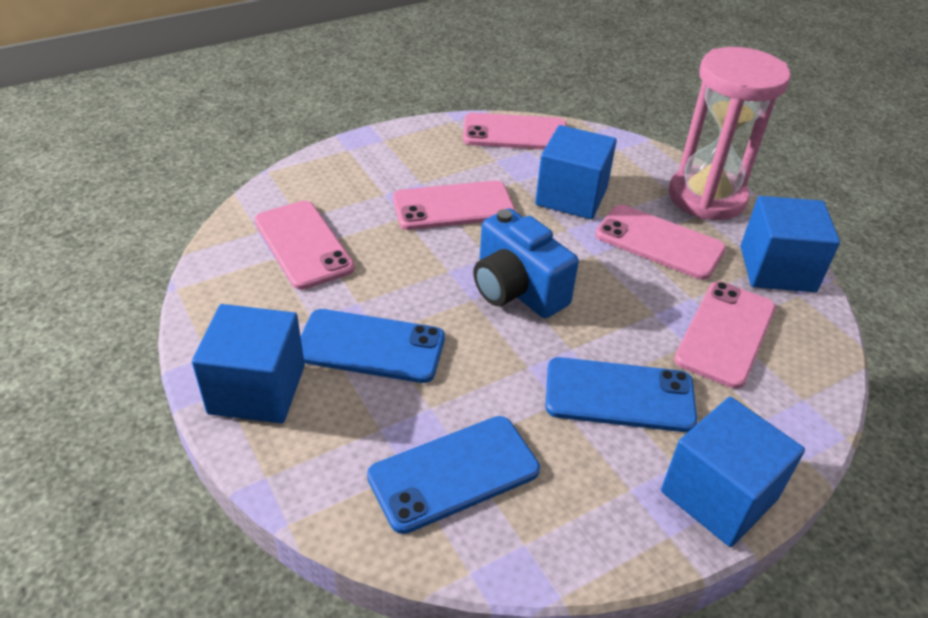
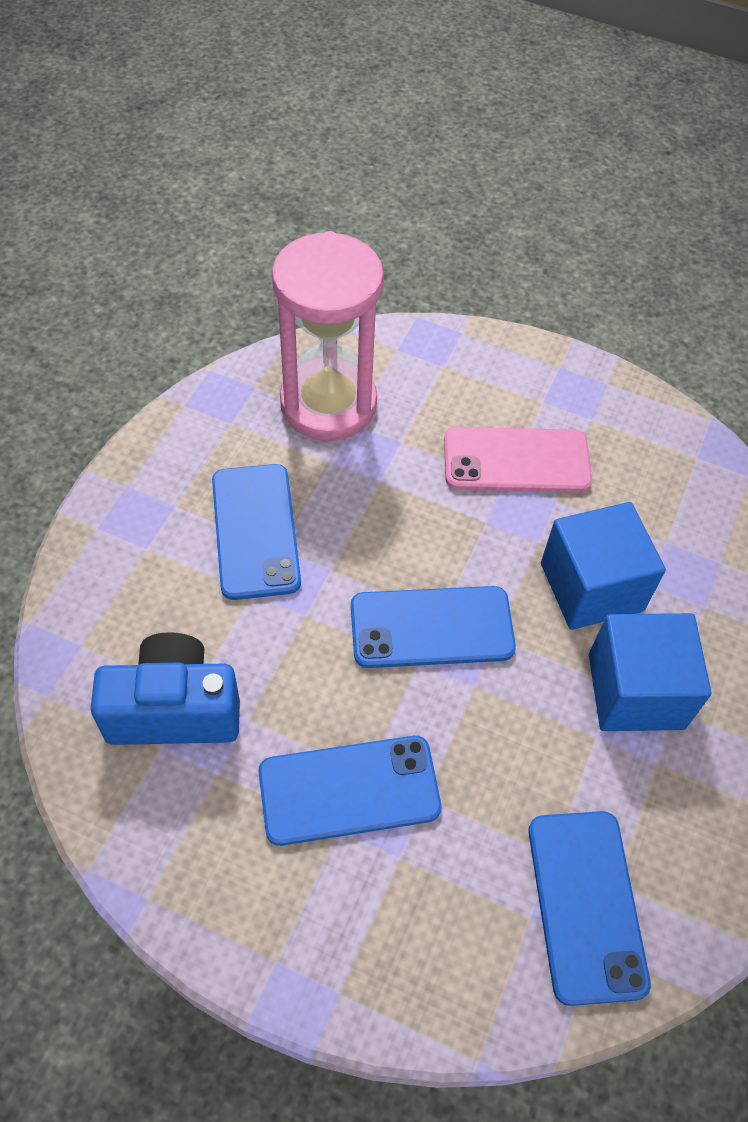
blue cube: [192,304,305,423] [535,125,617,219] [661,397,805,547] [741,196,840,292] = 4 -> [541,502,666,630] [589,613,711,731] = 2
blue phone: [301,309,445,383] [367,416,540,534] [545,357,697,432] = 3 -> [212,464,301,600] [259,736,441,846] [351,586,516,668] [528,811,651,1006] = 4
pink phone: [254,201,355,290] [393,180,515,230] [463,113,567,150] [595,205,726,280] [674,282,776,389] = 5 -> [444,427,592,493] = 1

